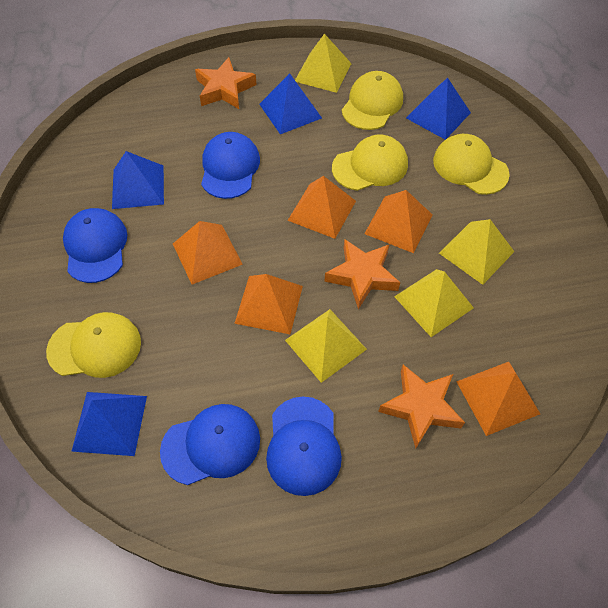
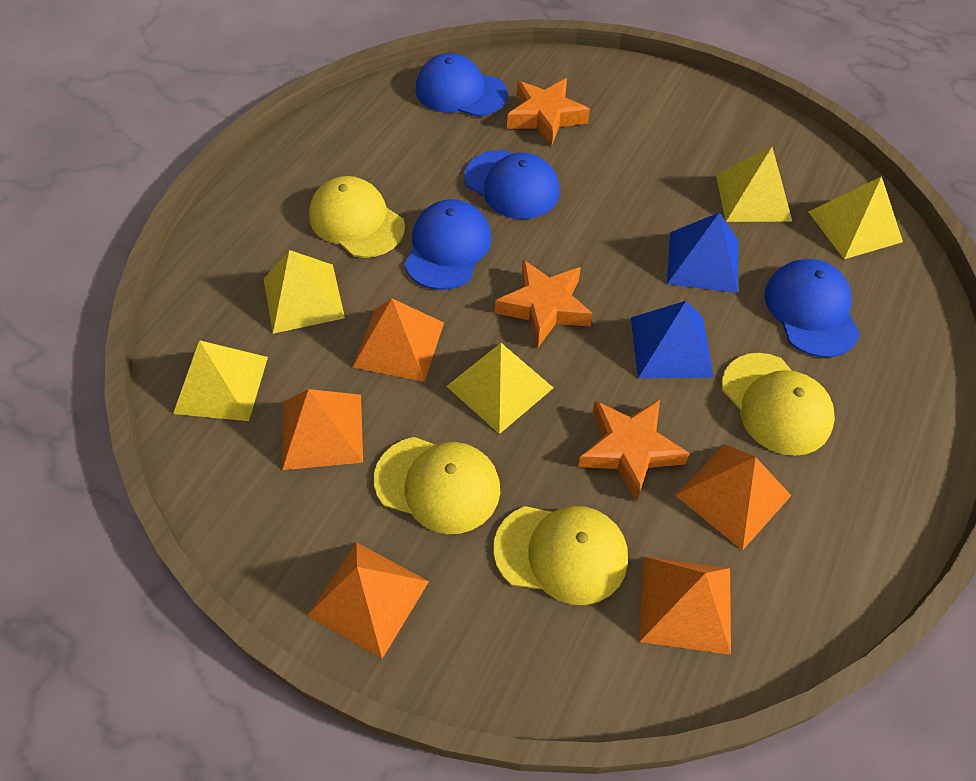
blue pyramid: [71,392,147,456] [112,151,164,209] [259,73,322,134] [406,77,471,140] = 4 -> [631,301,714,378] [667,213,738,293] = 2
yellow pyramid: [285,309,367,383] [295,34,352,93] [394,269,474,337] [439,219,515,285] = 4 -> [173,340,268,421] [264,250,345,334] [446,343,553,434] [716,147,792,222] [808,176,903,259] = 5

